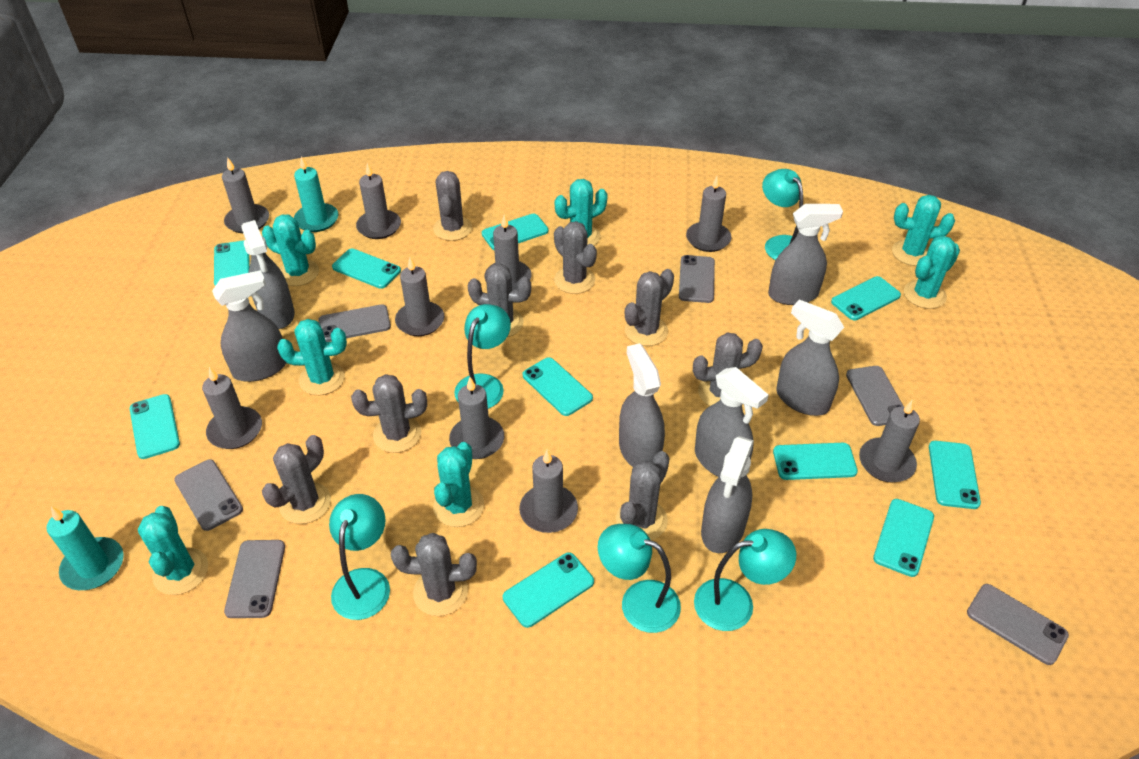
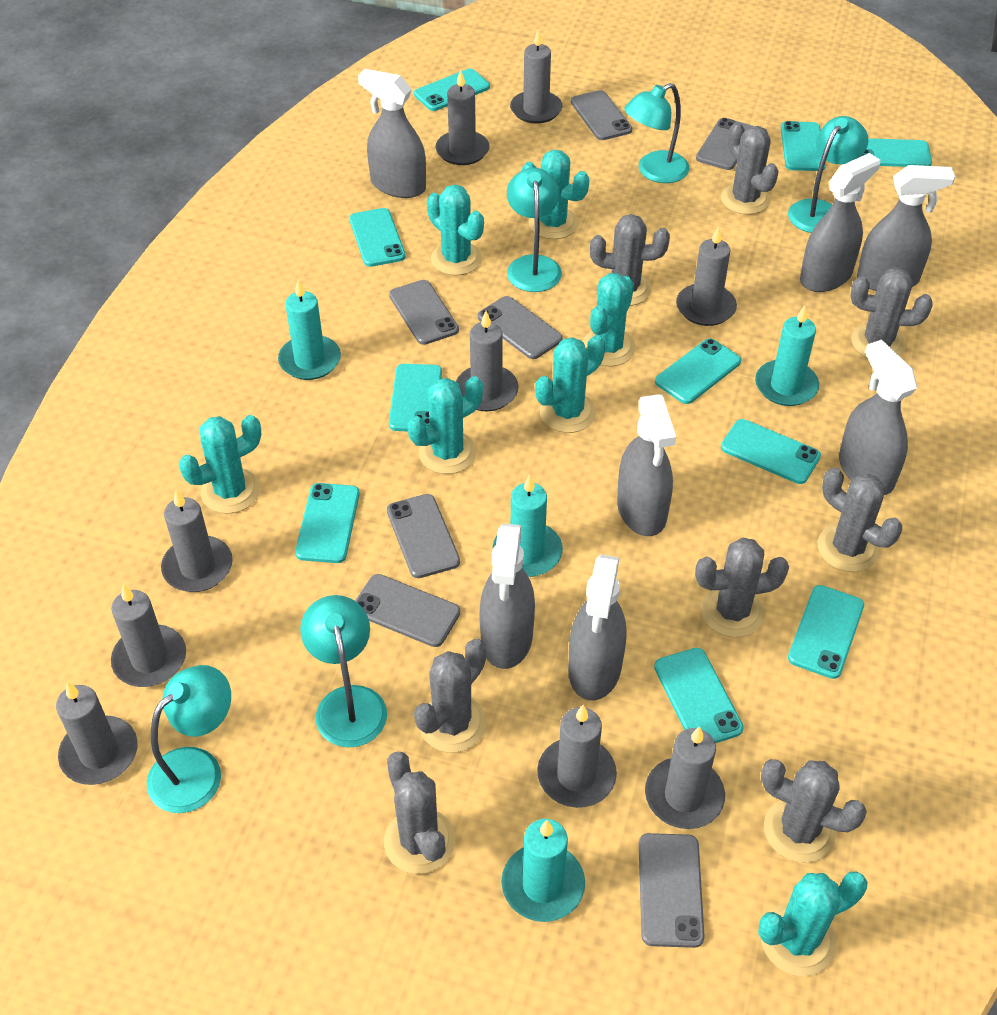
grey cactus: [262,435,331,524] [351,374,427,453] [391,533,477,616] [433,171,472,241] [467,264,531,337] [554,221,597,294] [616,451,670,540] [625,269,674,346] [693,333,763,406] = 9 -> [384,751,455,874] [414,639,487,753] [590,214,670,306] [695,538,789,637] [721,122,779,215] [761,759,867,863] [818,467,902,572] [851,267,933,358] = 8
grey phone: [174,459,243,531] [224,540,285,618] [318,304,391,342] [679,255,715,303] [846,366,903,426] [967,584,1069,665] = 6 -> [355,574,460,647] [387,494,460,578] [389,280,459,345] [478,296,563,359] [571,90,632,140] [639,833,705,948] [696,118,752,170] = 7
turquoise candle: [46,506,124,590] [294,156,338,232] = 2 -> [278,280,341,380] [493,474,563,577] [502,819,585,922] [755,305,819,406] = 4

